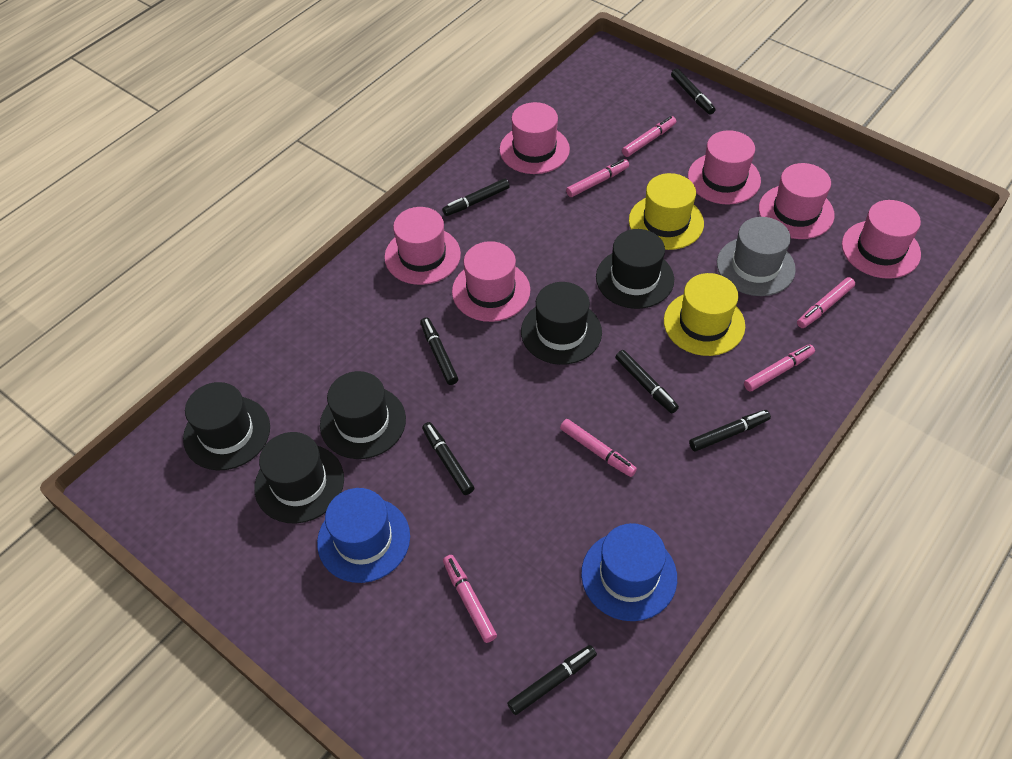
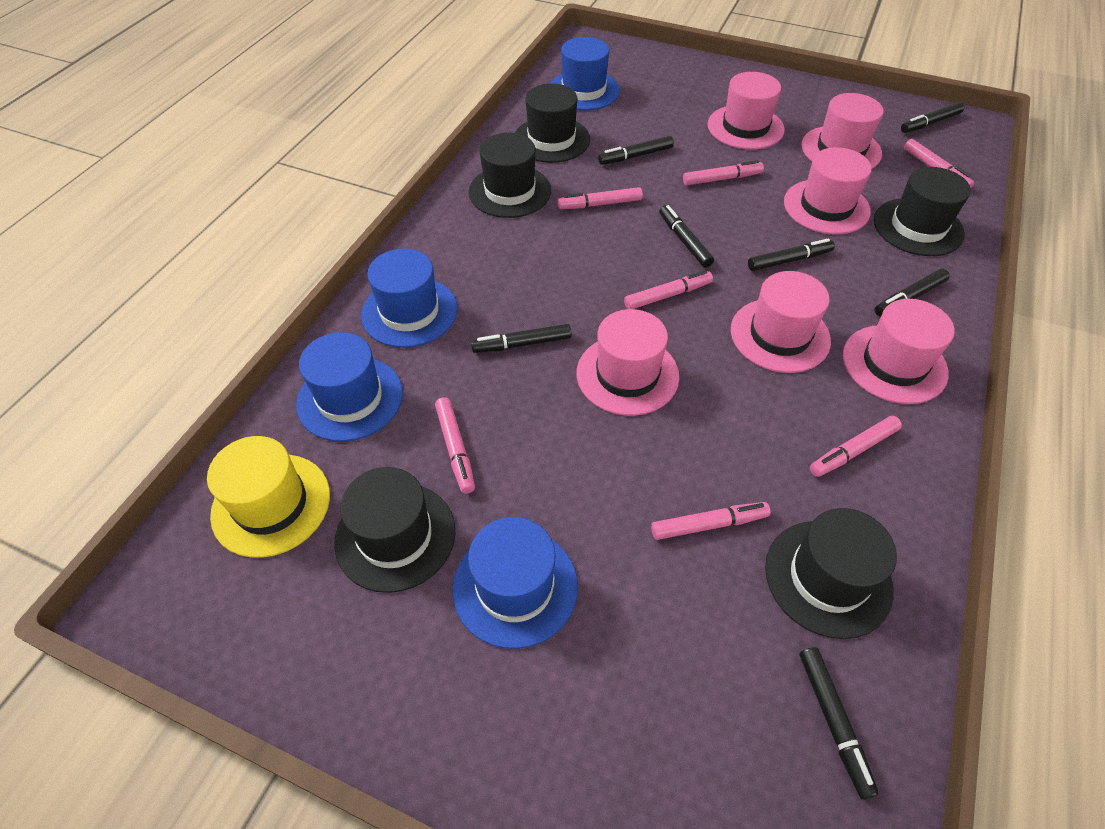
blue hat: [317,488,410,583] [581,523,677,621] = 2 -> [296,332,403,442] [361,249,457,348] [452,517,578,649] [550,37,620,111] = 4
grey hat: [717,217,796,296] = 1 -> none = 0
pink marker: [443,555,497,643] [560,419,637,477] [566,159,629,197] [622,116,676,157] [744,344,815,391] [797,277,855,328] = 6 -> [435,397,475,494] [558,187,643,209] [624,270,713,309] [651,502,771,540] [683,160,764,185] [810,416,902,477] [904,139,974,189] = 7
yellow hat: [629,173,704,250] [664,273,745,356] = 2 -> [207,436,330,558] = 1

